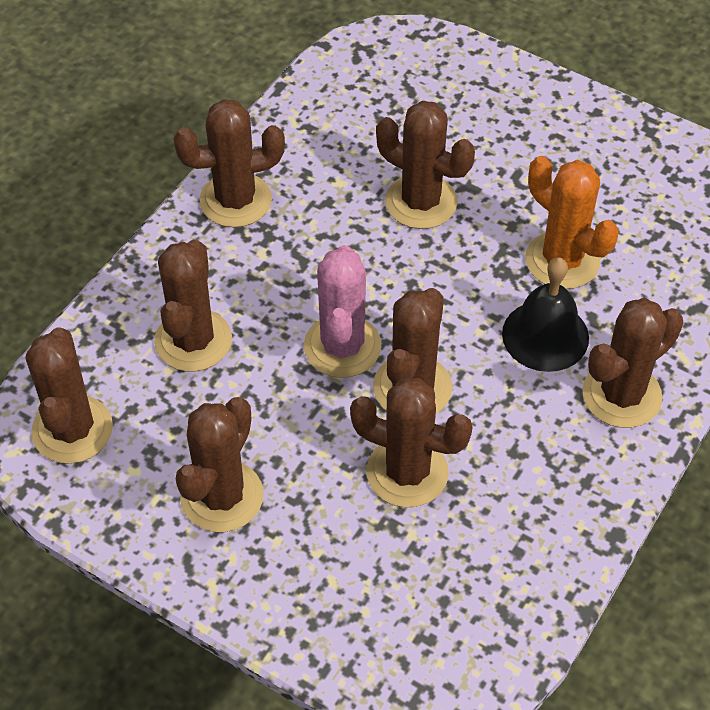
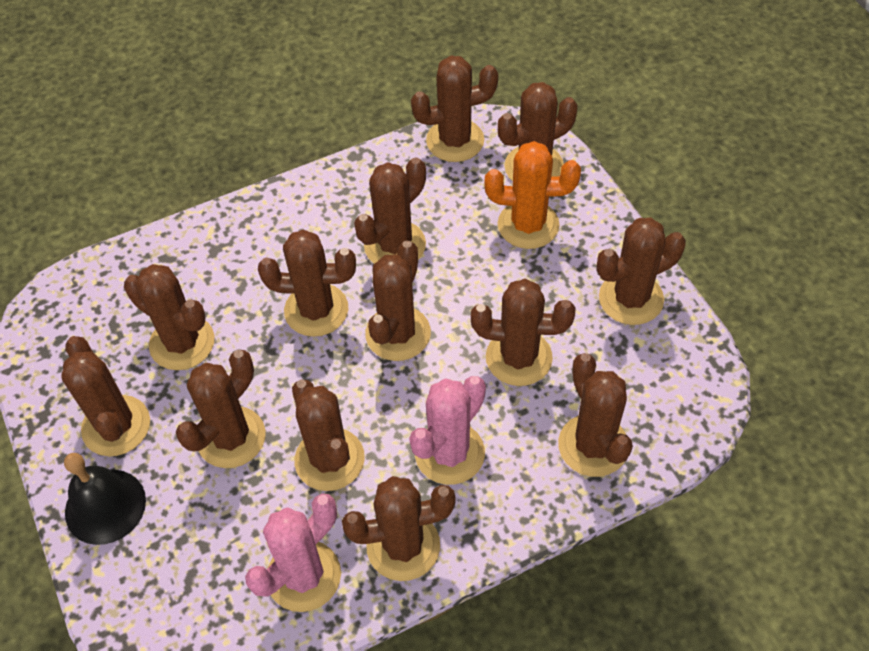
brown cactus: [26,327,113,464] [154,239,232,372] [174,99,285,228] [176,397,264,532] [350,378,473,507] [373,288,452,413] [376,101,475,229] [582,298,684,428] = 8 -> [61,336,150,456] [124,264,214,370] [176,350,266,468] [258,230,356,337] [292,380,365,491] [342,476,456,581] [354,157,426,264] [365,240,431,361] [411,56,498,162] [471,279,576,386] [498,82,577,181] [558,353,633,477] [596,217,686,325] = 13
pink cactus: [304,245,381,378] = 1 -> [245,494,341,612] [409,376,486,485] = 2

